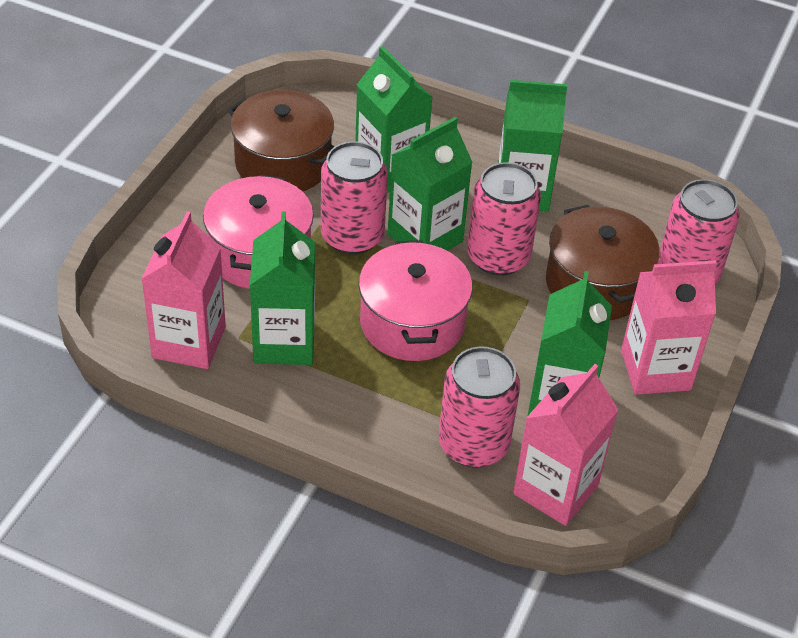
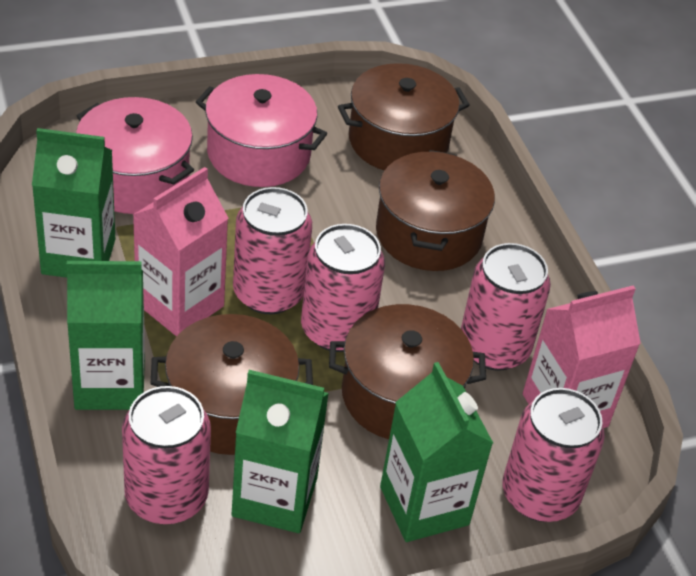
brown pot: [227,90,335,192] [546,205,660,320] = 2 -> [151,314,313,455] [329,304,486,439] [338,63,470,171] [376,150,495,271] = 4
green carton: [250,211,315,365] [355,46,433,193] [388,117,473,251] [498,80,567,211] [528,271,612,415] = 5 -> [32,128,115,278] [67,261,145,410] [232,370,329,533] [380,362,493,542] = 4
pink can: [321,141,388,254] [439,346,520,468] [467,162,541,276] [658,179,740,284] = 4 -> [122,386,211,524] [233,187,312,314] [301,224,385,352] [461,243,551,371] [502,388,605,522] = 5
pink carton: [141,211,226,369] [513,364,619,526] [621,260,717,395] = 3 -> [133,167,229,337] [523,285,641,428] = 2

